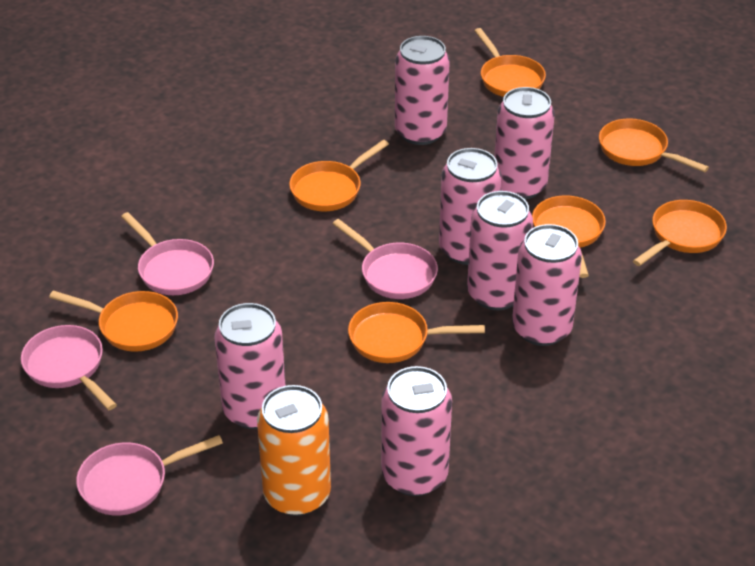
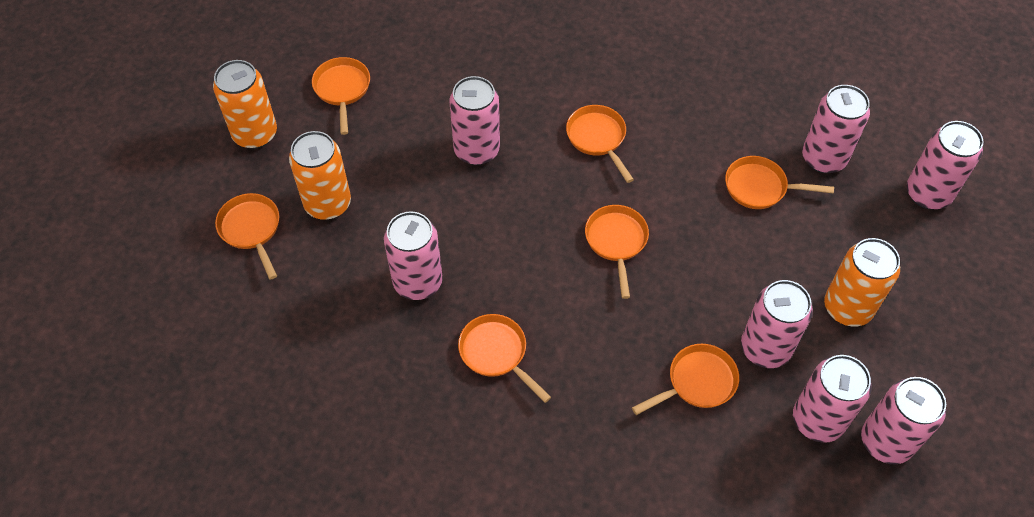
orange can: [257,385,331,516] = 1 -> [213,60,277,149] [289,131,351,220] [824,238,900,327] = 3
pink pan: [21,325,117,410] [76,435,223,516] [121,212,214,295] [333,219,438,299] = 4 -> none = 0

